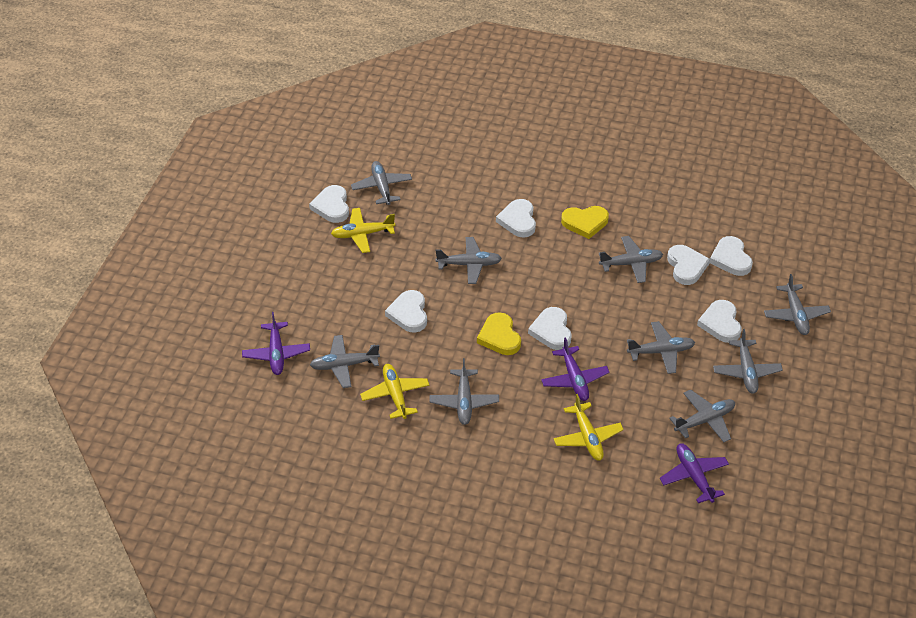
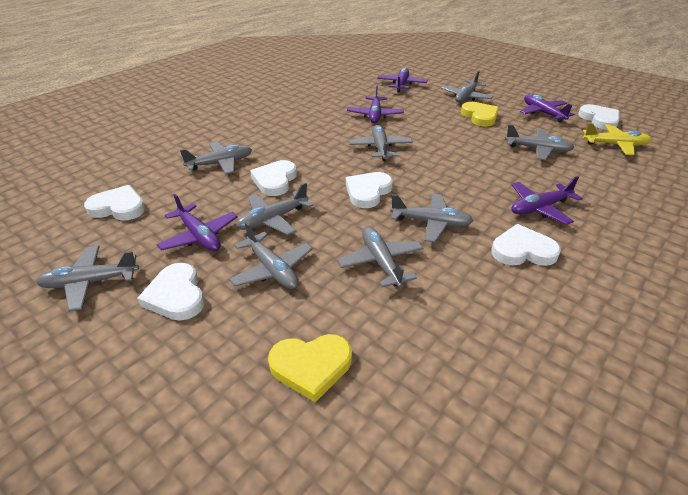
purple plane: [242,312,310,375] [541,337,610,401] [660,443,729,503] = 3 -> [156,194,238,252] [347,85,404,123] [377,68,427,93] [512,176,583,225] [520,94,575,122] = 5
white heart: [309,185,349,223] [385,290,427,333] [496,199,536,238] [528,307,572,350] [667,245,710,285] [697,300,741,343] [709,236,753,276] = 7 -> [84,185,145,220] [137,263,204,320] [250,160,297,196] [346,172,393,208] [491,224,561,266] [578,104,620,130] = 6
yellow plane: [331,208,395,253] [360,364,430,419] [553,394,624,461] = 3 -> [583,123,651,155] = 1

